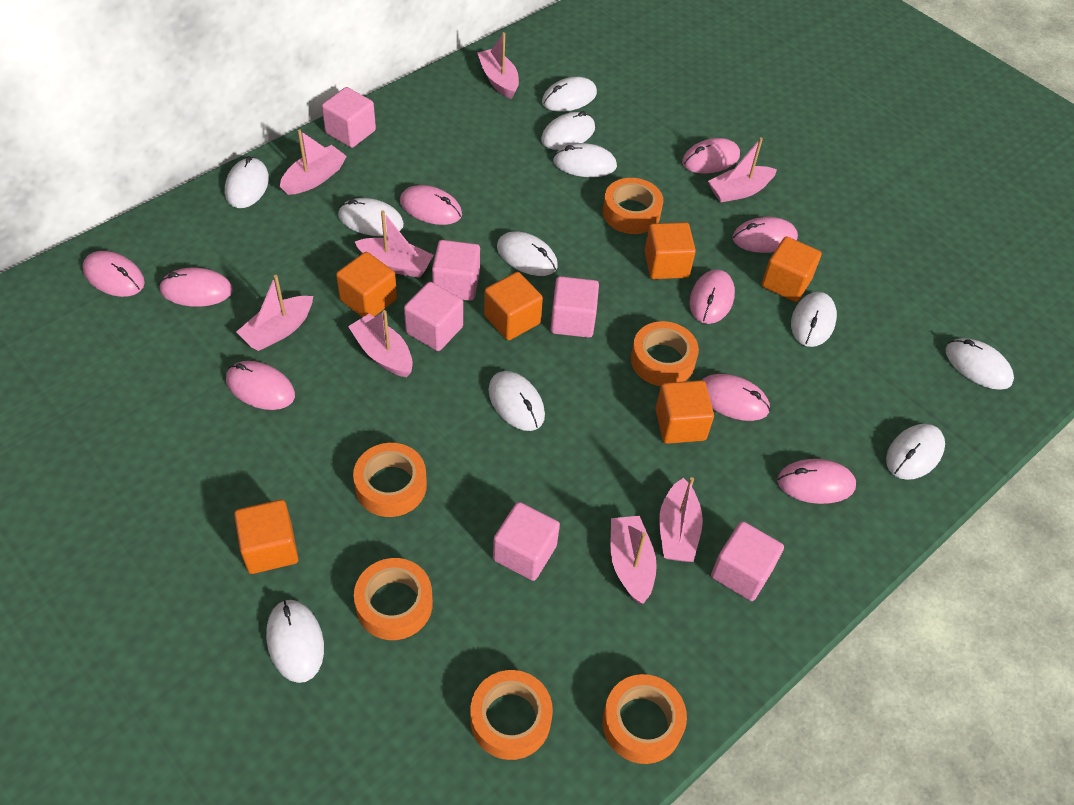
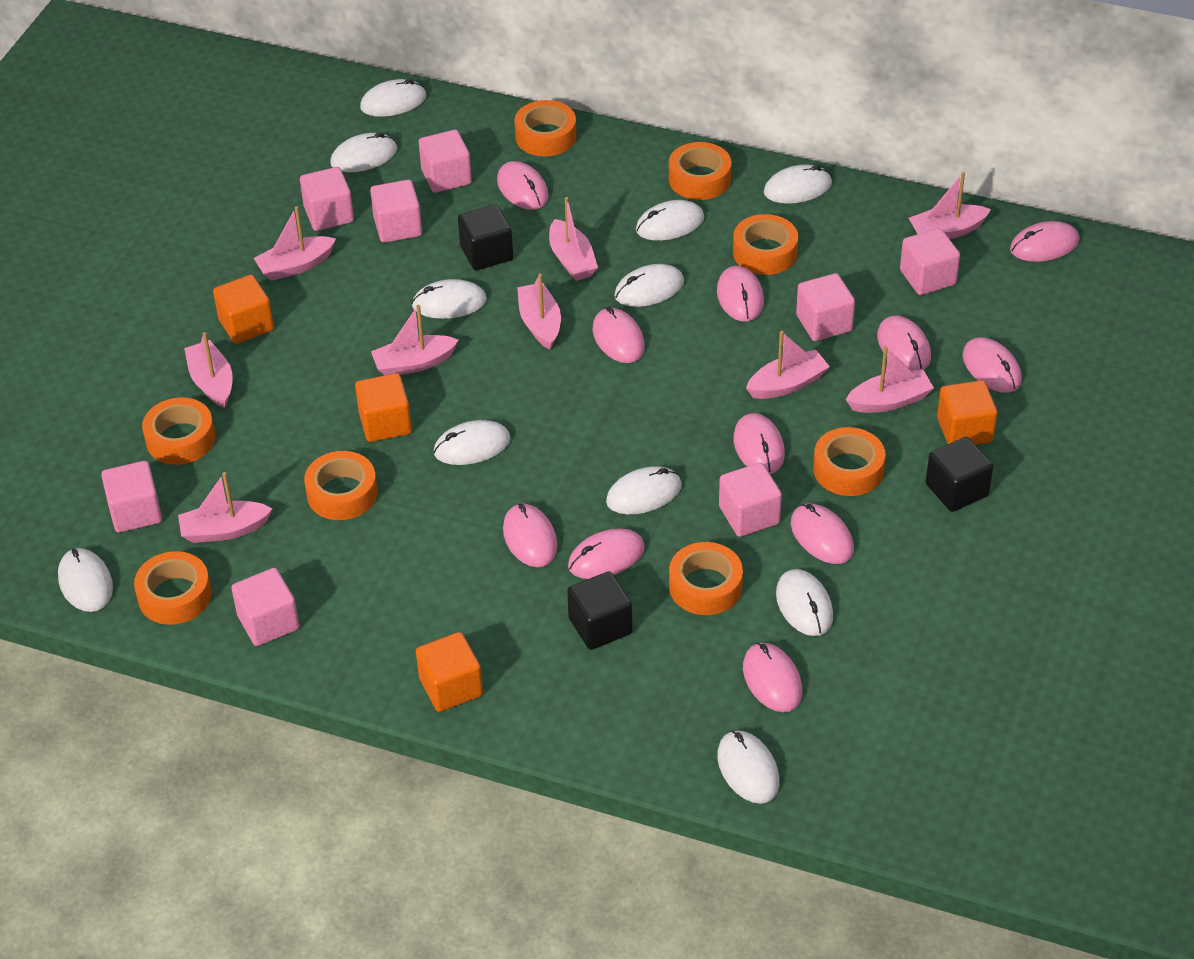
black cube: none = 0 -> [458,204,513,270] [567,571,633,650] [926,437,993,512] = 3
orange cube: [234,500,298,574] [336,252,397,317] [484,272,543,340] [645,222,696,279] [656,380,714,444] [761,236,822,302] = 6 -> [213,275,274,344] [355,373,412,442] [416,632,483,712] [937,380,997,445] = 4
orange tape: [353,443,427,517] [354,558,433,640] [470,670,553,760] [602,674,687,764] [603,178,663,234] [631,321,699,386] = 6 -> [134,551,212,625] [142,397,215,465] [304,451,377,520] [514,100,576,156] [669,142,732,200] [669,542,743,615] [733,214,798,275] [813,427,886,496] = 8
pink boat: [236,275,313,351] [280,129,347,195] [348,310,413,377] [355,210,433,278] [477,32,519,99] [611,516,657,604] [659,477,703,562] [708,137,777,203] = 8 -> [178,472,273,543] [184,332,233,408] [254,206,336,281] [371,305,459,375] [517,273,561,350] [549,197,598,281] [746,331,830,399] [846,346,934,413] [909,172,991,239] = 9
pink cube: [322,87,376,148] [404,282,463,351] [432,240,480,301] [493,502,560,581] [551,276,599,338] [711,521,784,601] = 6 -> [101,461,162,533] [231,568,299,646] [300,167,354,231] [370,180,422,243] [419,130,472,193] [719,463,782,537] [796,273,855,341] [900,228,960,295] = 8
pink mouse: [83,251,145,297] [159,268,233,307] [226,361,295,410] [400,185,462,225] [682,138,740,174] [689,269,735,324] [702,374,770,421] [733,217,798,253] [777,459,856,504] = 9 -> [497,161,549,210] [503,503,558,567] [568,528,645,579] [593,307,645,363] [717,266,764,322] [733,413,785,474] [743,643,802,712] [791,504,854,564] [877,315,931,371] [962,337,1022,393] [1010,221,1079,262] = 11

